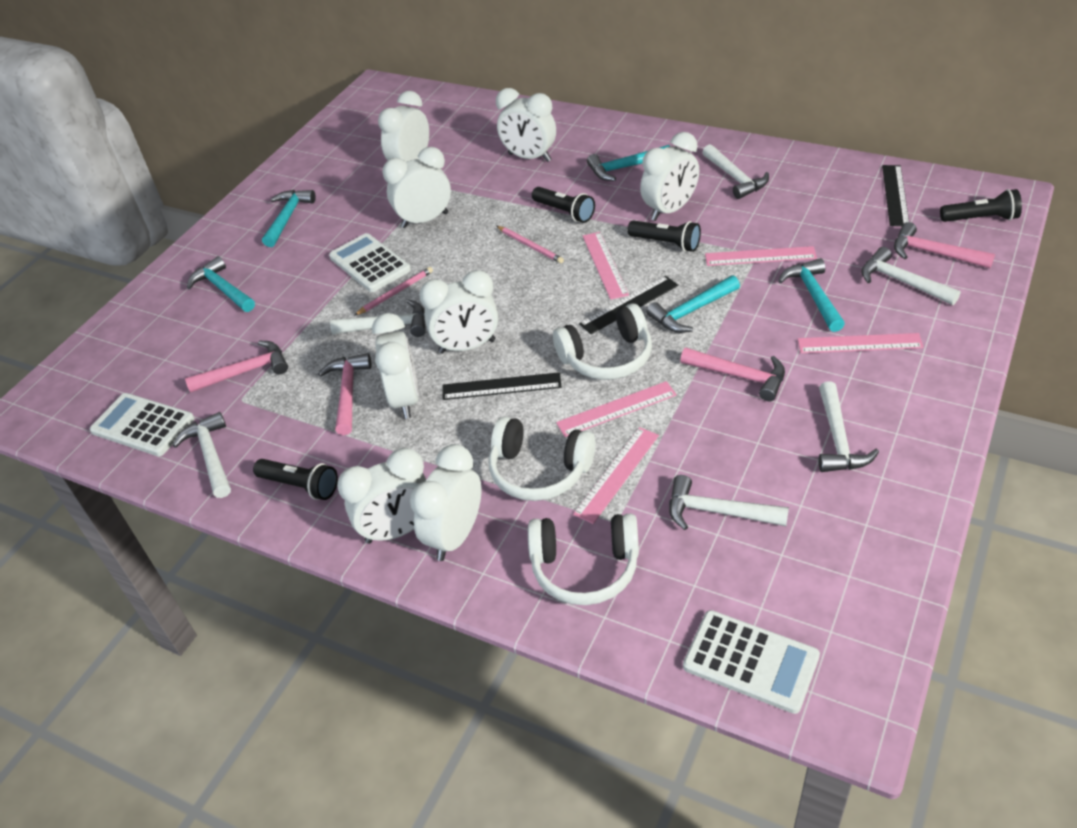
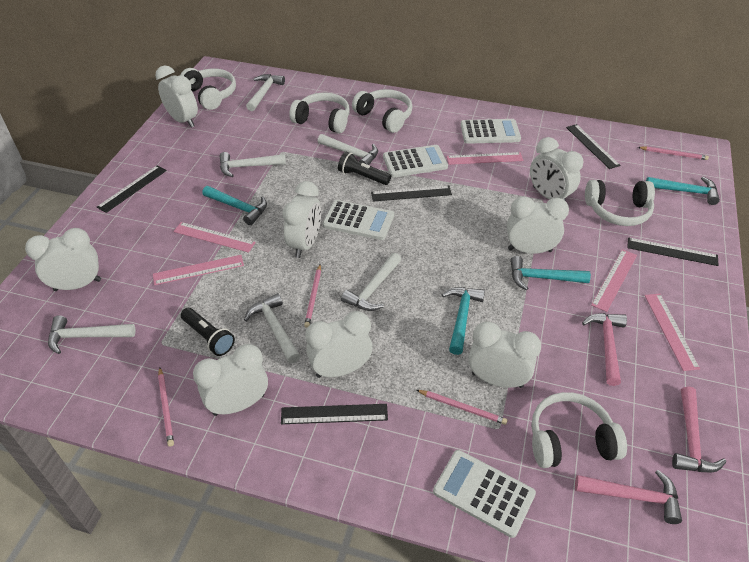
black flashlight: [253,459,338,500] [532,187,595,223] [628,220,701,252] [940,189,1022,222] = 4 -> [181,308,235,356] [338,152,391,185] = 2
black ruler: [442,372,561,400] [579,276,678,334] [882,165,909,226] = 3 -> [97,165,167,213] [281,404,388,424] [371,186,452,202] [566,124,621,169] [627,237,718,266] = 5
pink hammer: [185,341,288,393] [318,353,372,435] [680,348,785,401] [894,222,995,269] = 4 -> [575,470,682,524] [582,313,627,386] [672,387,726,472] = 3
pink pencil: [354,267,433,316] [497,226,564,263] = 2 -> [158,367,174,447] [304,265,321,328] [417,390,508,425] [638,146,709,160] = 4
turquoise hammer: [187,256,255,312] [262,190,316,247] [587,145,670,181] [646,275,740,333] [778,258,845,332] = 5 -> [203,186,267,225] [442,287,485,355] [510,256,591,290] [646,177,720,205] = 4
white calculator: [90,393,195,456] [329,233,411,292] [683,610,820,714] = 3 -> [323,200,394,240] [383,145,448,177] [433,450,536,538] [460,119,521,144] = 4
white headphones: [489,416,595,501] [528,514,639,605] [553,304,652,380] = 3 -> [180,68,236,110] [289,92,350,133] [352,89,412,133] [532,392,627,468] [585,180,655,226] = 5

